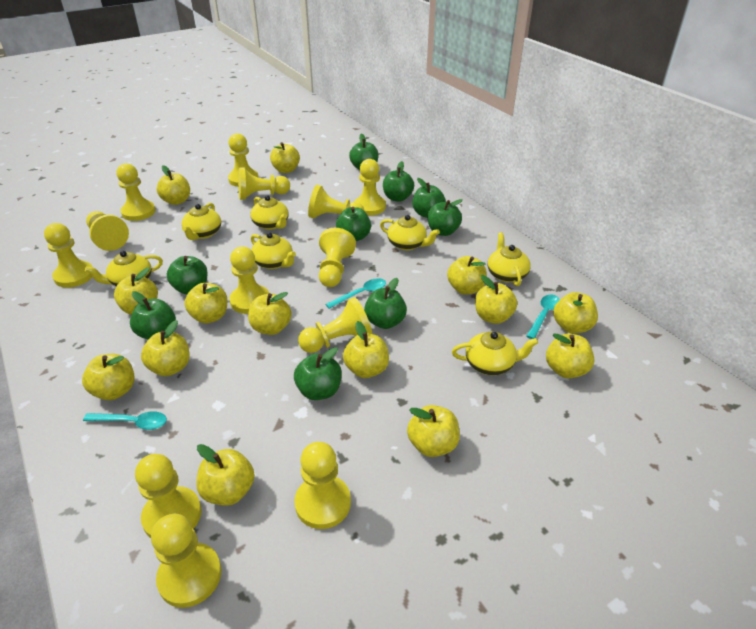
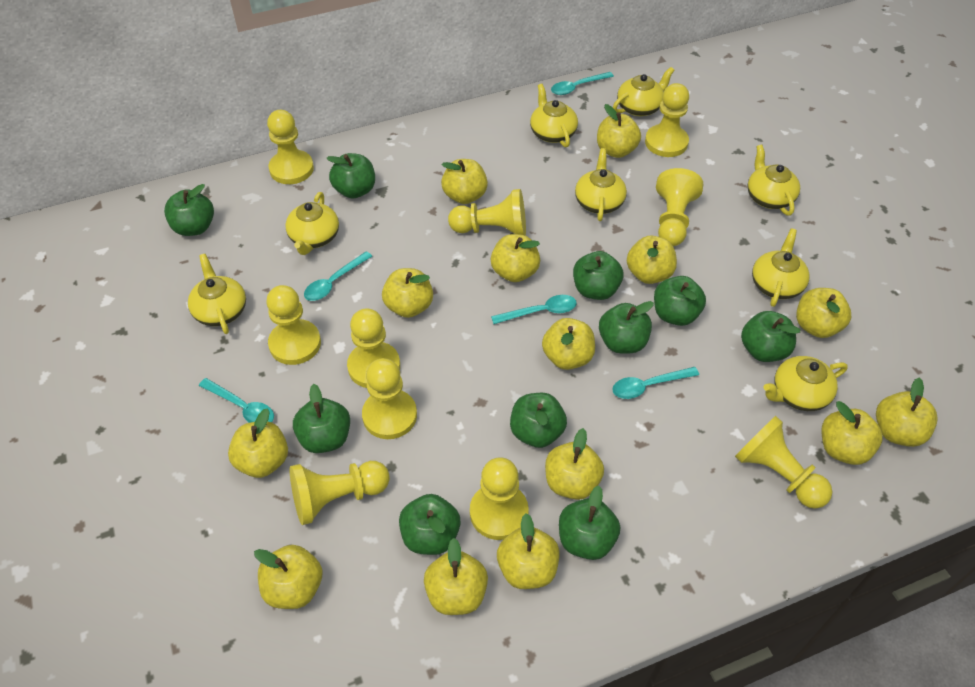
green apple: [130,291,176,340] [167,256,208,294] [294,347,342,400] [336,207,371,241] [349,133,379,170] [364,278,407,329] [383,161,414,202] [412,178,446,218] [427,199,463,236] = 9 -> [164,184,214,236] [293,384,350,453] [326,153,375,198] [399,494,460,555] [510,393,567,448] [559,486,620,560] [573,251,623,300] [599,301,654,354] [654,276,706,326] [741,311,800,362] = 10
turquoise spoon: [83,411,167,430] [325,278,386,309] [526,294,560,339] = 3 -> [199,378,274,423] [304,251,372,301] [491,295,577,324] [551,72,614,95] [612,367,699,399] = 5
yellow pawn: [44,223,92,288] [86,211,129,251] [116,163,156,221] [135,454,202,538] [151,514,221,608] [228,133,259,187] [229,246,269,314] [238,167,290,200] [294,442,351,529] [298,297,372,353] [308,185,365,218] [319,228,356,287] [354,159,386,216] = 13 -> [266,285,321,365] [267,110,314,184] [290,461,390,525] [347,308,400,388] [362,358,417,439] [448,189,526,236] [470,457,529,540] [645,83,689,157] [656,168,703,246] [735,416,832,509] = 10
yellow teapot: [85,251,163,286] [182,203,221,240] [250,195,288,230] [251,232,296,269] [380,215,440,250] [452,331,538,375] [488,232,531,286] = 7 -> [188,254,246,334] [285,192,339,255] [530,84,578,147] [575,148,627,221] [613,67,675,116] [748,145,800,216] [752,229,810,307] [763,356,848,411] = 8

